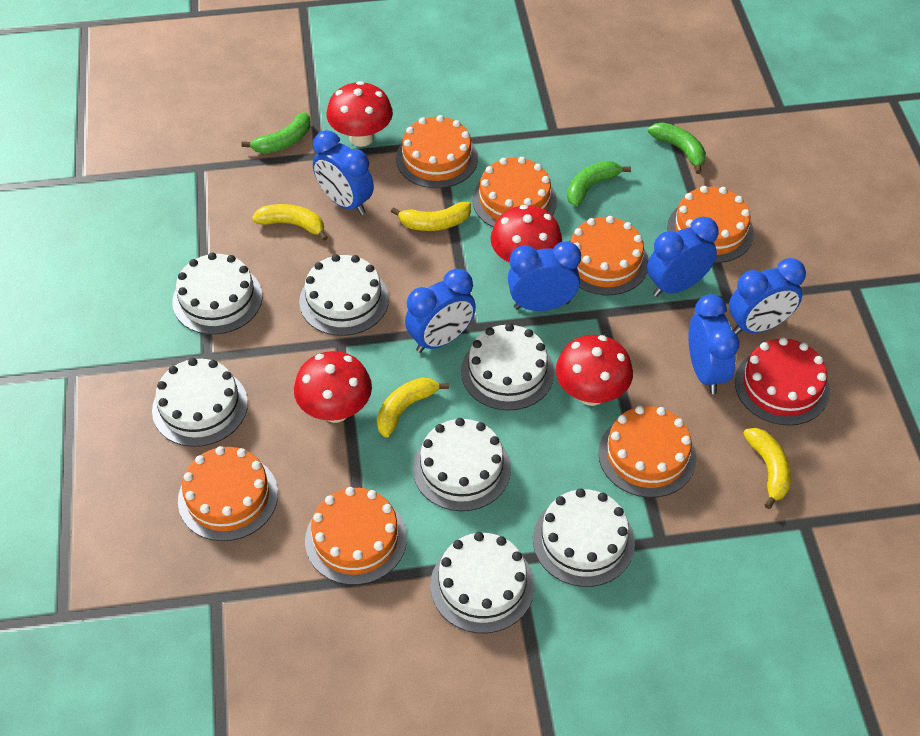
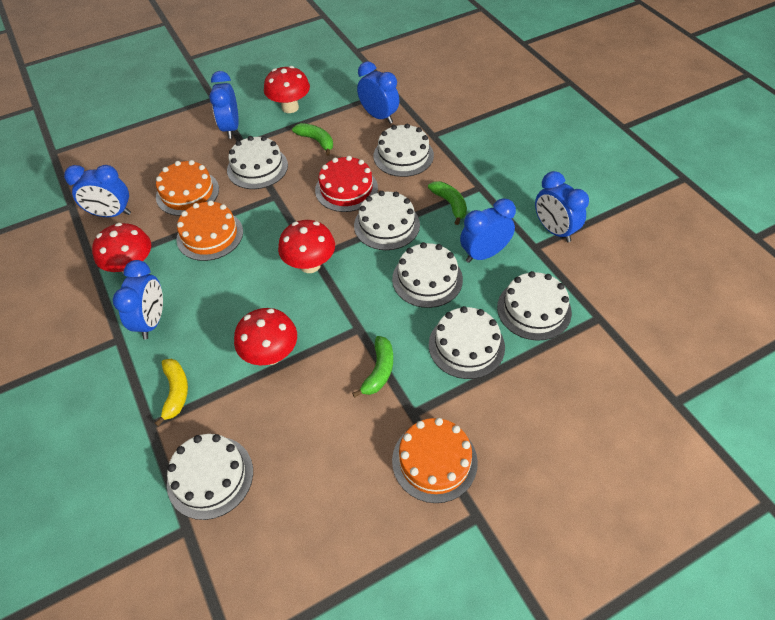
orange cake: [178,446,278,541] [305,487,407,585] [396,115,478,188] [472,157,557,227] [569,216,649,295] [598,406,696,498] [667,186,754,263] = 7 -> [156,160,219,216] [176,200,243,261] [392,418,478,503] = 3
yellow banana: [252,204,328,241] [377,378,449,438] [391,202,471,231] [743,428,791,509] = 4 -> [155,359,188,426] = 1

